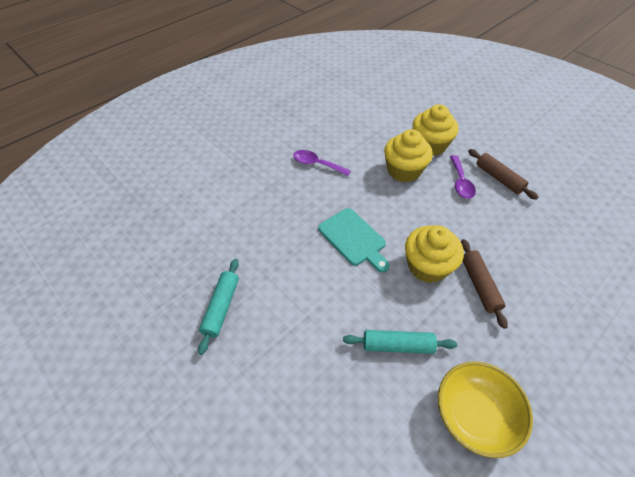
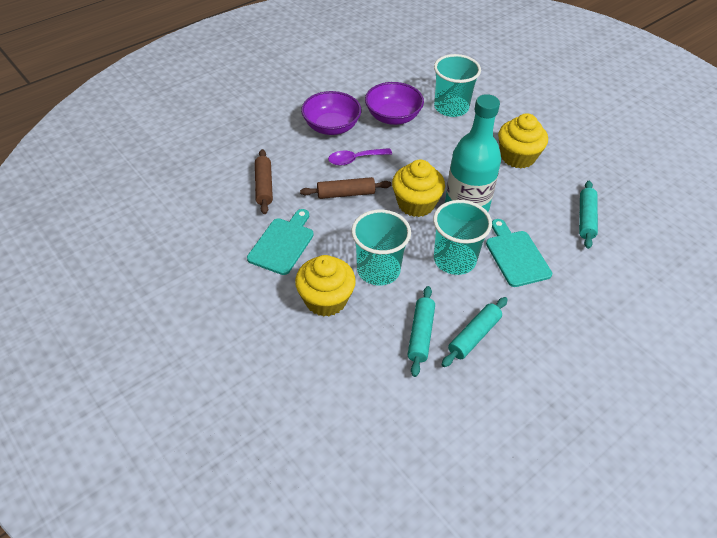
purple bowl: none = 0 -> [301,91,361,135] [365,82,424,125] = 2
purple spoon: [293,150,351,176] [450,155,476,199] = 2 -> [328,148,392,166] = 1
turquoise bottle: none = 0 -> [445,94,501,212] = 1
turquoise cup: none = 0 -> [351,210,411,286] [433,200,492,275] [434,54,481,117] = 3
turquoise cutting board: [318,208,390,272] = 1 -> [247,209,314,275] [486,219,552,287] = 2
turquoise rolling pin: [198,259,239,355] [343,330,457,354] = 2 -> [408,286,435,377] [442,297,508,367] [579,181,598,249] = 3
yellow bowl: [438,361,533,458] = 1 -> none = 0

